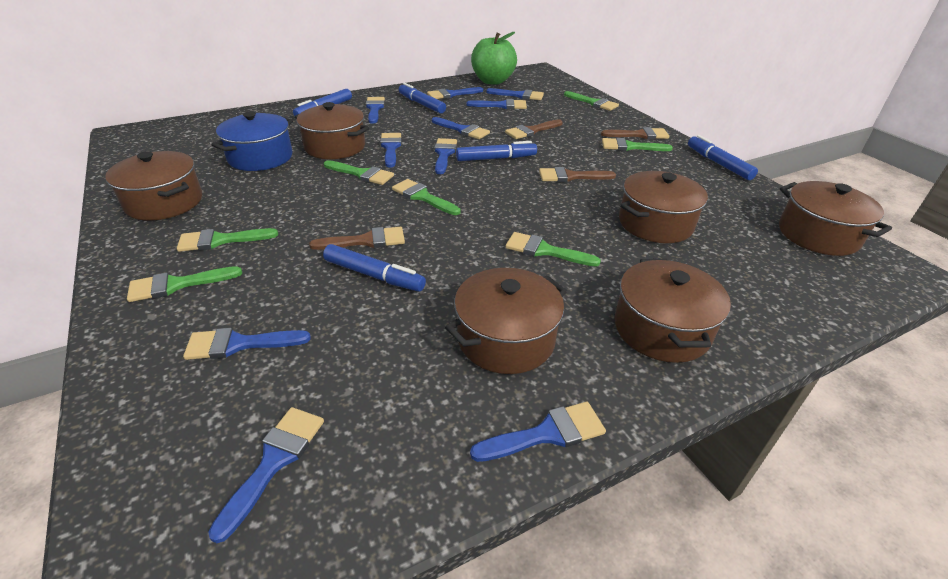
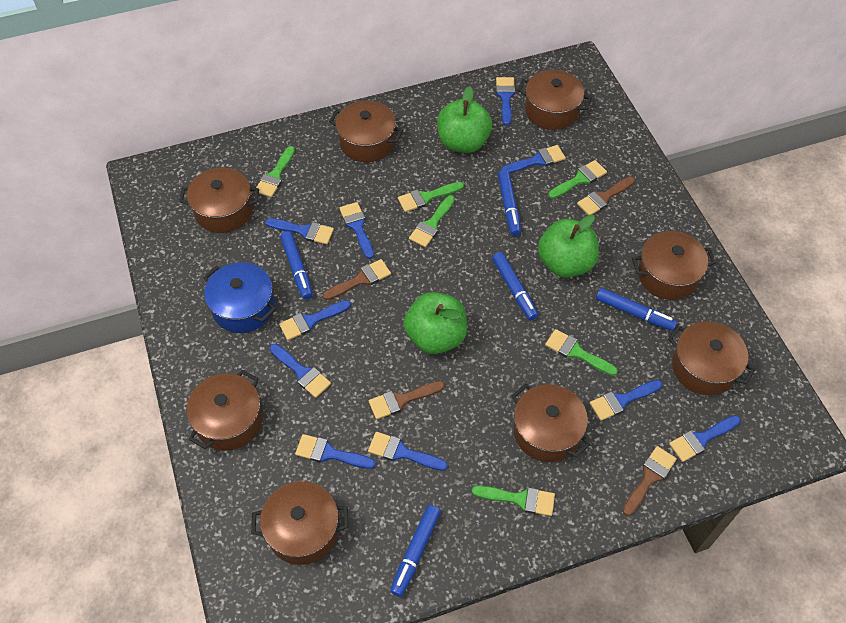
brown pot: [105,151,202,221] [295,102,369,159] [445,268,567,374] [614,259,731,363] [619,171,708,243] [779,181,892,256] = 6 -> [179,168,259,233] [187,370,263,451] [251,481,348,565] [329,100,403,162] [511,384,590,462] [518,70,592,130] [632,231,716,300] [668,321,755,395] = 8
green apple: [471,32,517,85] = 1 -> [404,292,467,354] [437,86,492,153] [538,214,599,278] = 3
green brush: [127,266,242,302] [177,228,278,252] [324,160,394,185] [392,179,460,215] [505,232,601,267] [564,91,619,111] [602,138,673,151] = 7 -> [255,146,295,197] [398,182,464,212] [409,195,455,247] [472,485,555,516] [545,329,618,376] [548,160,607,199] = 6

